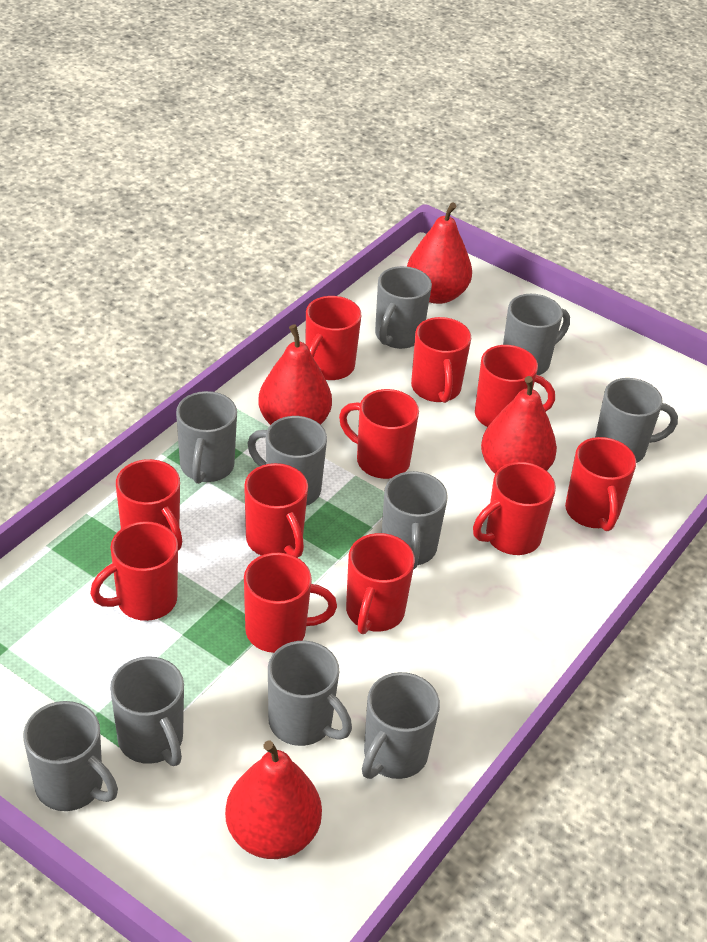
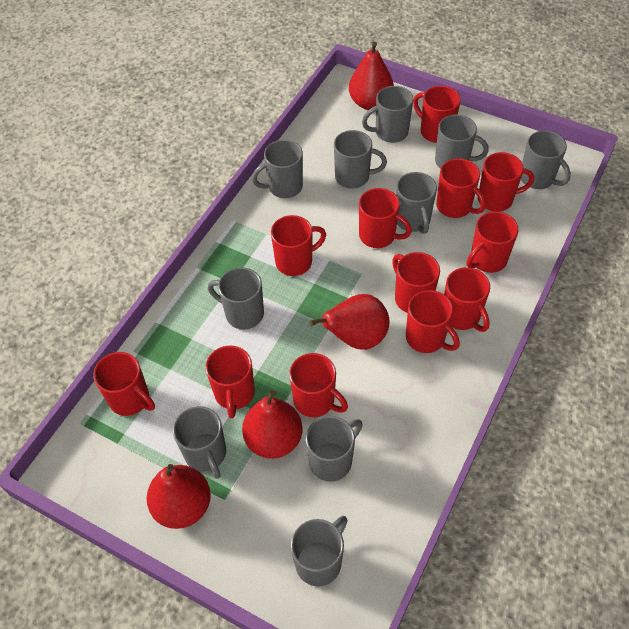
red mug: [90,521,178,621] [116,459,182,550] [244,463,308,558] [244,553,337,653] [305,296,361,380] [339,389,419,479] [346,533,415,634] [411,317,471,403] [473,462,556,555] [475,345,555,427] [565,437,636,531] = 11 -> [93,352,155,416] [205,346,255,418] [271,215,326,276] [289,353,348,417] [359,188,412,248] [392,252,440,313] [406,290,460,353] [413,86,461,143] [436,158,486,218] [444,267,490,332] [467,212,519,273] [478,152,534,212] = 12

